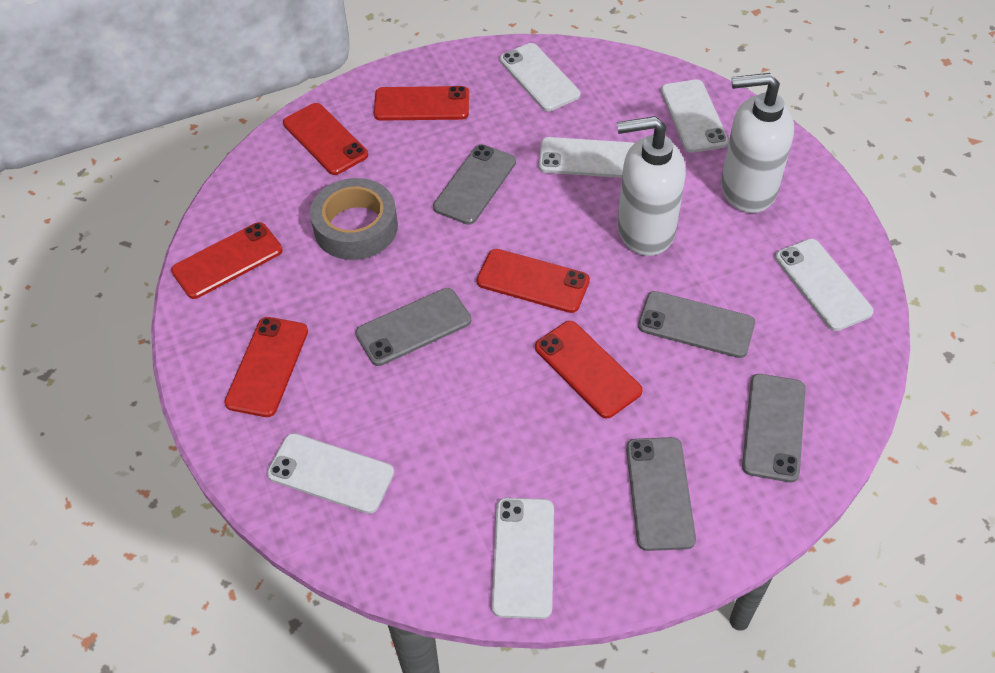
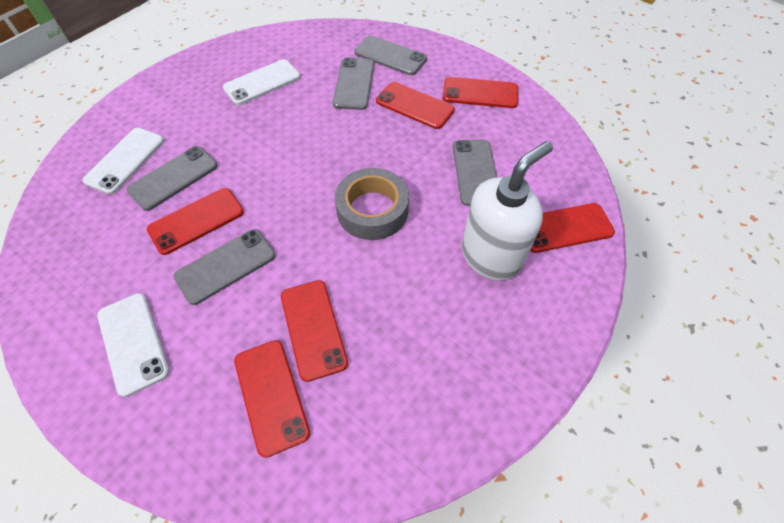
white phone: [267,433,394,514] [492,498,554,619] [500,43,580,111] [539,137,635,178] [661,79,729,153] [775,239,874,331] = 6 -> [83,128,164,194] [97,293,170,397] [223,59,300,105] = 3
white soap dispenser: [617,116,686,256] [721,73,794,213] = 2 -> [462,141,553,281] = 1

